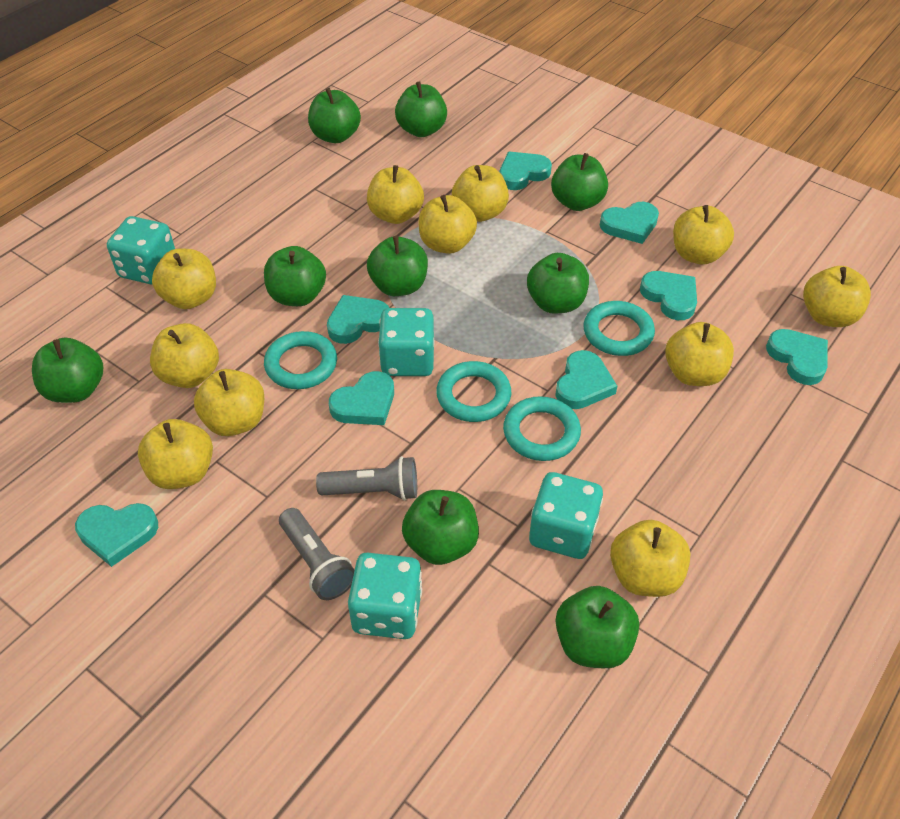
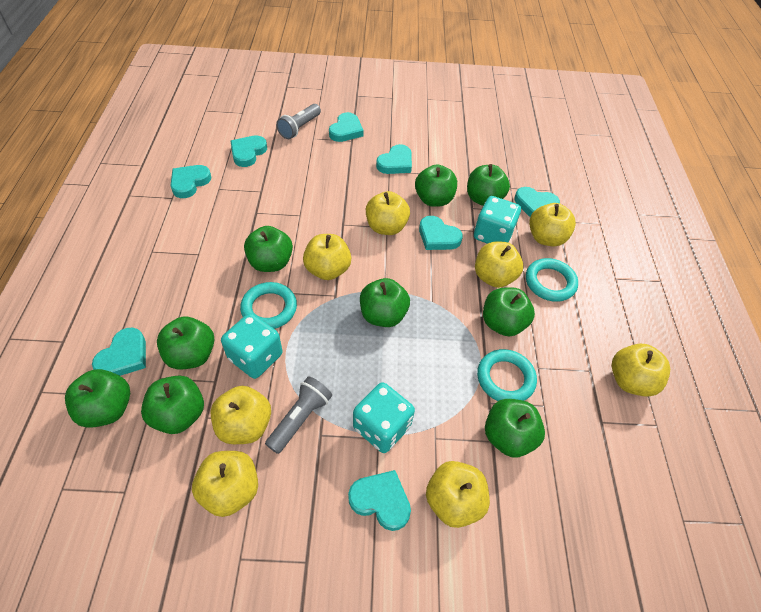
turquoise dice: [107,216,175,285] [348,552,422,639] [378,308,435,376] [529,472,603,559] = 4 -> [221,313,282,379] [353,382,415,453] [474,196,521,244] = 3
turquoise ring: [264,331,337,389] [436,361,511,422] [503,396,581,461] [583,301,655,356] = 4 -> [240,282,297,329] [477,349,537,401] [526,258,578,302] = 3
yellow apple: [138,419,213,489] [150,323,219,388] [152,249,216,309] [194,369,264,436] [367,165,424,224] [419,195,477,254] [452,165,509,222] [610,520,691,597] [665,322,734,386] [673,205,734,264] [803,266,871,327] = 11 -> [192,451,258,517] [211,386,271,444] [303,234,351,280] [366,191,410,235] [426,461,490,528] [475,241,523,288] [529,203,576,247] [612,344,670,397] = 8

